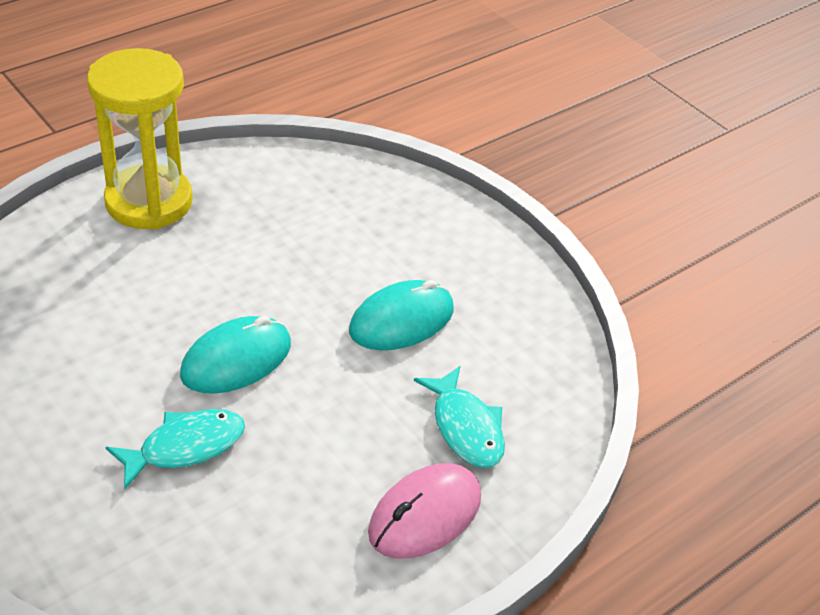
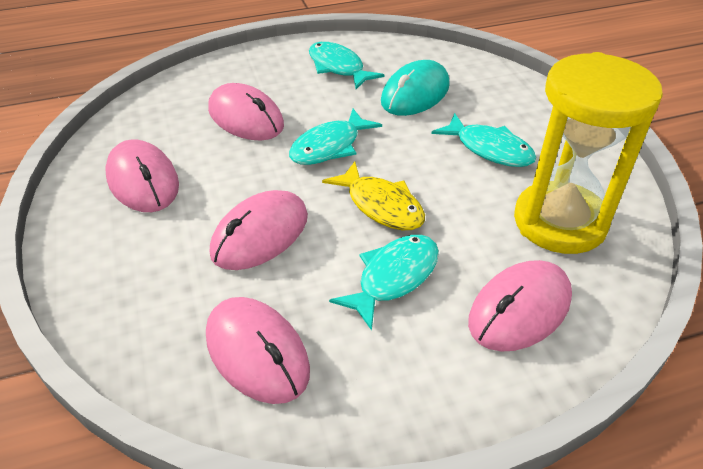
pink mouse: [368,463,481,559] = 1 -> [105,139,179,212] [206,297,310,404] [208,83,284,141] [210,190,308,270] [468,260,572,352] = 5
turquoise fish: [105,409,245,489] [414,366,505,468] = 2 -> [289,109,382,165] [309,42,385,89] [329,235,439,331] [431,113,537,167] = 4
turquoise mouse: [180,316,291,394] [349,280,454,350] = 2 -> [381,60,450,116] = 1
yellow fish: none = 0 -> [322,161,425,230] = 1

